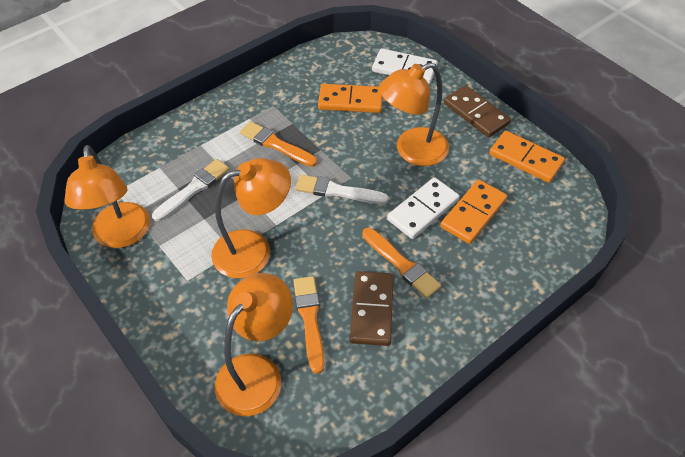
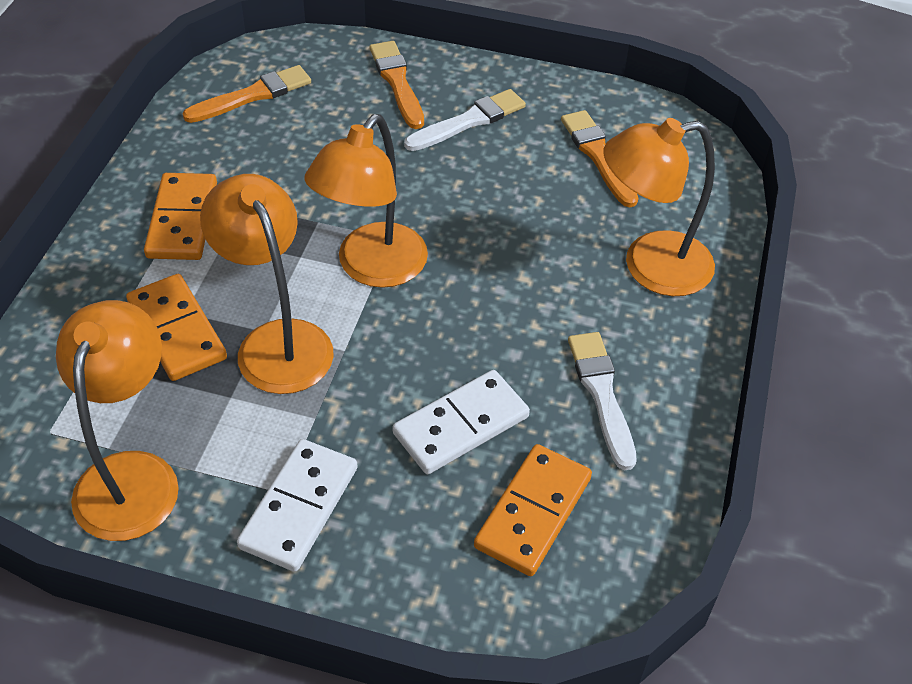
brown domino: [350,271,394,346] [444,85,511,138] = 2 -> none = 0

